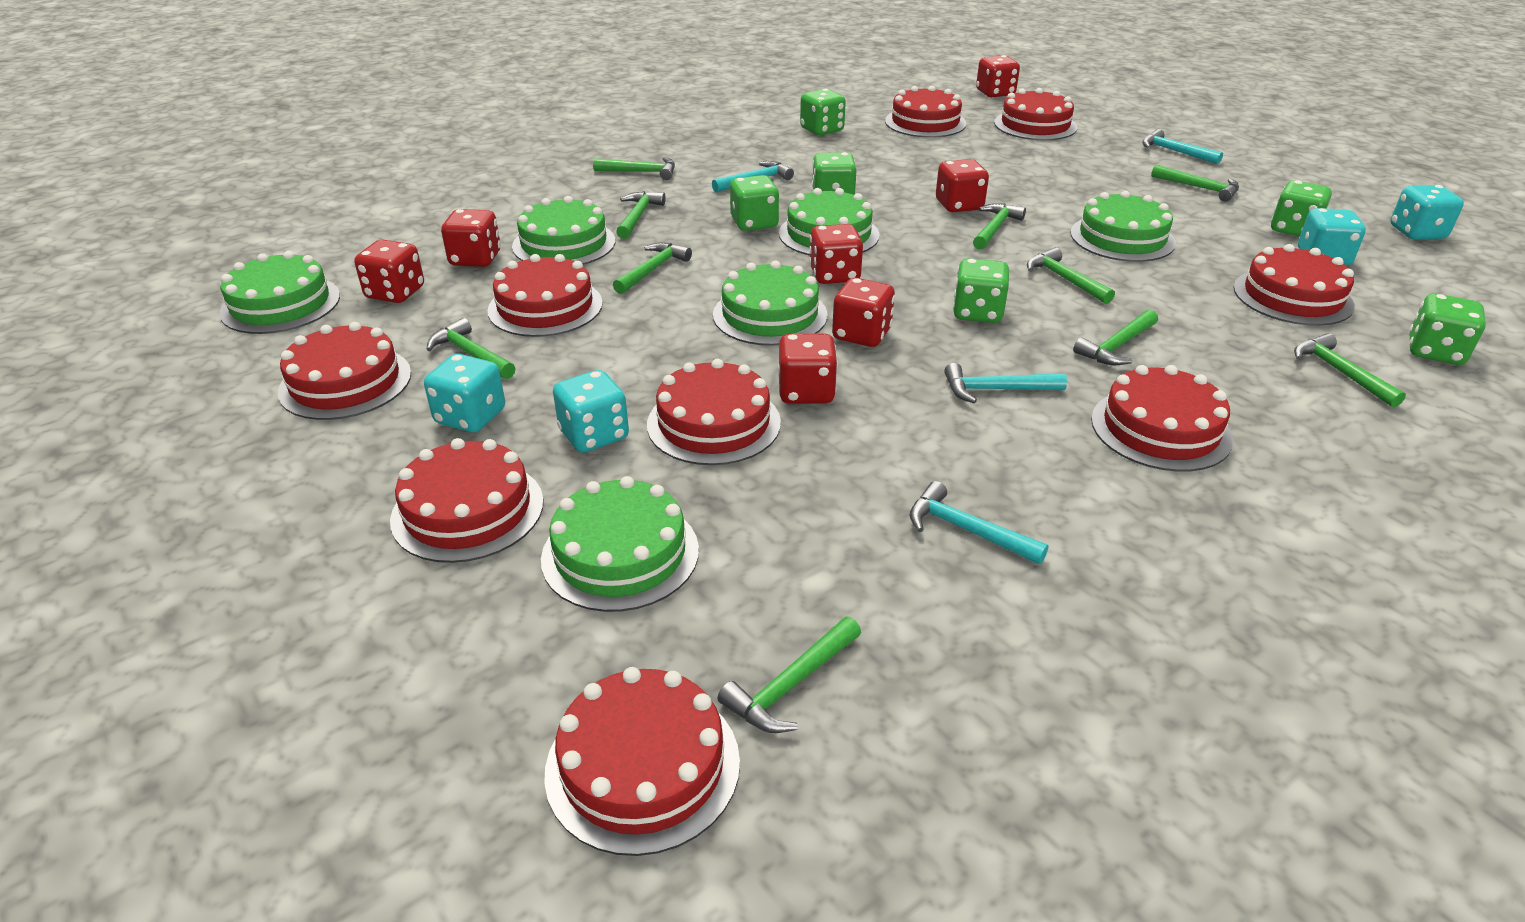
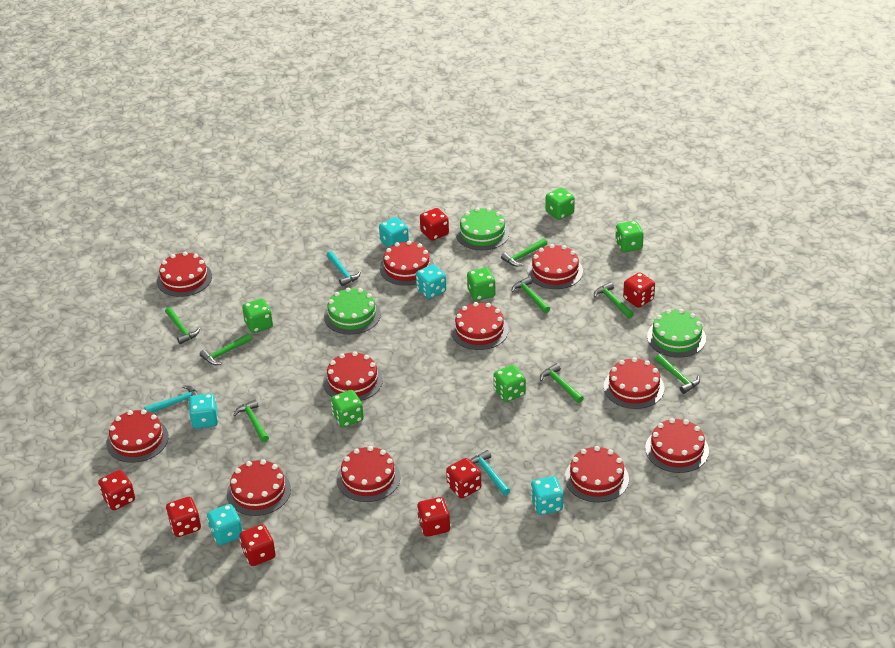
green cake: [219,251,340,334] [512,196,615,265] [541,476,699,612] [713,261,827,346] [779,188,880,256] [1071,191,1176,262] = 6 -> [324,288,381,335] [456,207,510,250] [647,309,706,358] = 3
green hammer: [427,318,516,379] [593,157,675,180] [613,242,692,294] [616,191,666,239] [718,617,861,733] [973,203,1026,250] [1027,248,1115,304] [1073,309,1158,365] [1151,164,1239,202] [1294,333,1406,408] = 10 -> [165,307,200,344] [200,333,252,365] [233,399,269,442] [501,238,548,267] [511,277,550,313] [540,363,584,403] [594,282,634,319] [655,354,700,394] = 8
red cake: [278,322,411,420] [390,438,544,563] [488,254,603,337] [544,667,740,856] [647,359,781,465] [885,86,966,138] [994,88,1077,140] [1091,365,1233,472] [1233,244,1355,326] = 9 -> [106,409,169,463] [157,252,212,297] [227,459,291,516] [323,351,383,401] [337,446,400,502] [380,241,434,286] [451,302,509,350] [528,244,583,289] [565,446,629,503] [604,357,664,409] [645,418,709,473] = 11
turquoise dice: [424,354,505,432] [553,370,629,453] [1298,208,1366,266] [1390,185,1464,240] = 4 -> [189,393,218,429] [207,504,243,545] [379,217,409,248] [416,264,446,299] [531,476,563,515] = 5
turquoise hammer: [712,161,794,192] [909,481,1049,564] [944,363,1067,403] [1142,129,1223,165] = 4 -> [144,385,198,413] [326,251,361,286] [470,450,510,496] = 3

